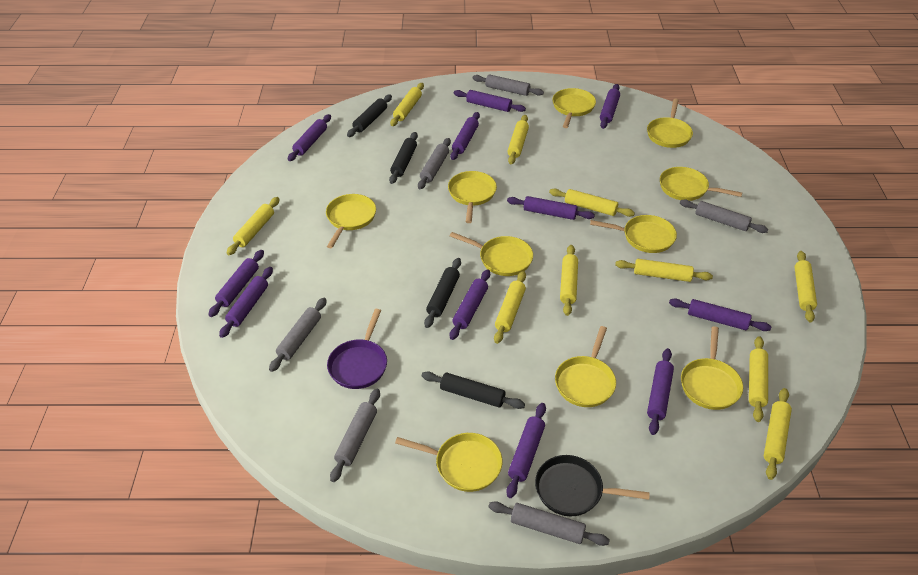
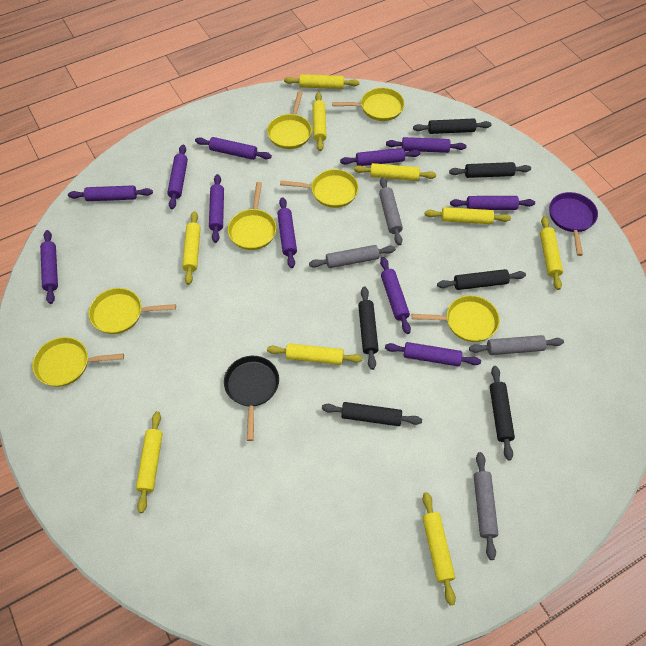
black rolling pin: [347,95,392,137] [389,132,418,184] [422,371,525,409] [424,258,461,328] = 4 -> [322,402,422,426] [358,286,379,370] [413,119,492,134] [437,269,526,290] [449,162,531,178] [490,366,515,461] = 6
grey rolling pin: [269,298,327,372] [330,389,380,482] [418,138,451,189] [473,74,544,96] [488,501,610,546] [680,199,768,233] = 6 -> [309,245,396,268] [379,177,403,245] [469,335,564,355] [474,452,498,560] = 4
yellow pan: [326,194,376,248] [395,433,502,492] [448,171,497,223] [450,232,533,276] [552,88,596,128] [555,326,616,407] [590,215,677,253] [647,98,693,148] [660,167,742,201] [681,326,743,410] = 10 -> [32,337,124,387] [88,288,176,334] [228,182,277,250] [267,91,312,149] [280,169,359,208] [332,87,404,121] [412,295,500,342] = 7
yellow rolling pin: [227,197,279,255] [390,83,424,126] [494,271,526,344] [507,115,529,164] [549,189,635,217] [560,245,578,316] [615,259,713,282] [749,336,768,422] [764,388,792,480] [794,251,817,322] = 10 -> [136,411,163,513] [182,211,201,285] [267,343,363,365] [284,74,359,89] [312,92,326,151] [354,163,436,181] [422,492,456,606] [425,207,511,224] [540,216,563,290] = 9

